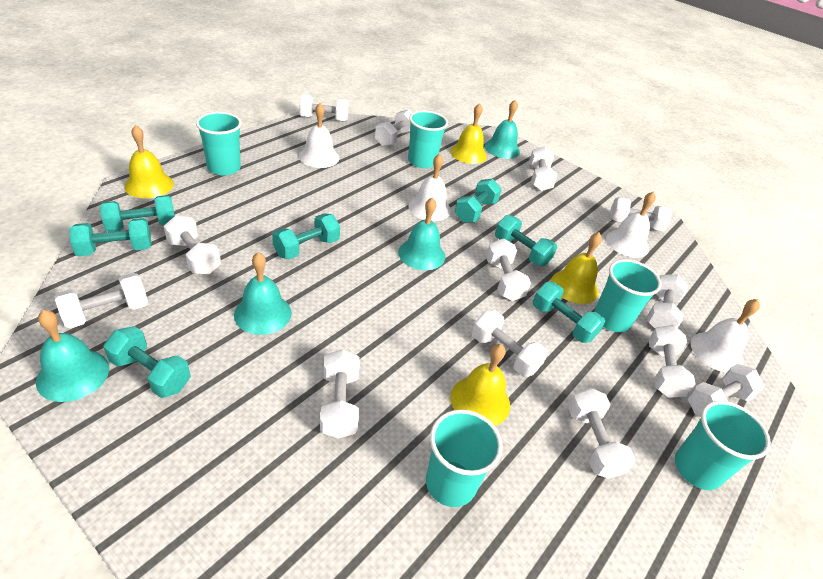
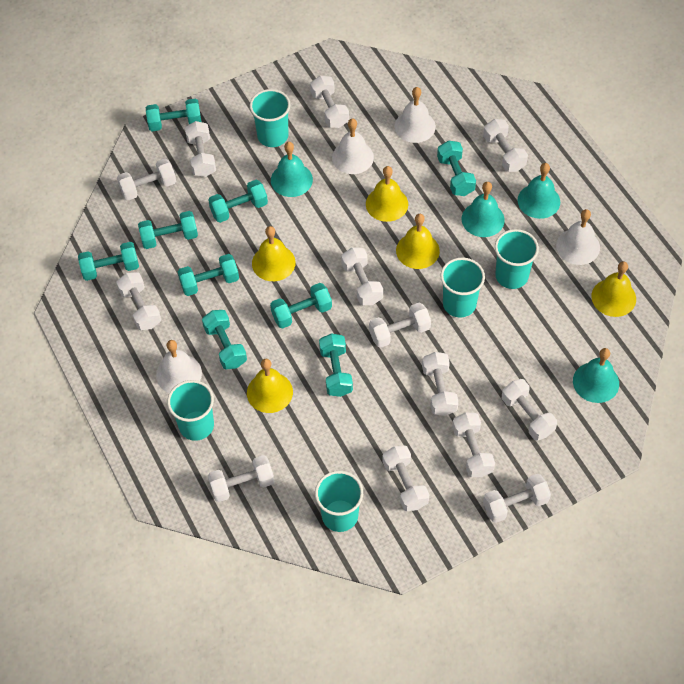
turquoise dumbbell: [69,218,152,256] [100,195,175,232] [103,326,191,398] [272,213,340,259] [455,179,502,223] [495,215,557,266] [533,282,605,343] = 7 -> [78,242,139,281] [138,211,198,249] [146,99,201,131] [178,254,239,296] [202,310,247,369] [208,180,268,223] [270,283,332,329] [319,334,353,397] [437,140,476,196] = 9
yellow bell: [124,125,174,198] [450,103,487,164] [451,344,510,426] [551,232,602,304] = 4 -> [247,358,293,413] [252,226,296,281] [366,166,408,222] [396,214,440,269] [591,261,636,317] = 5

